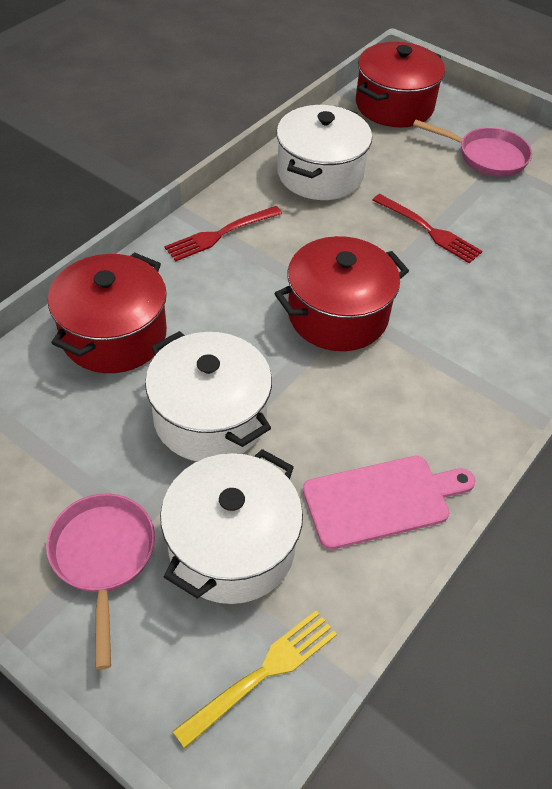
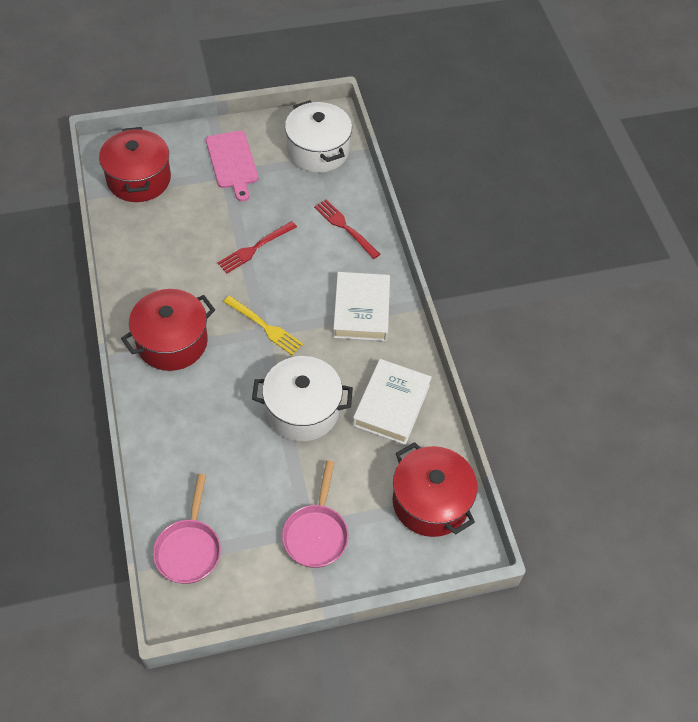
white book: none = 0 -> [333,272,390,341] [353,359,432,445] = 2
white pot: [145,331,272,462] [160,449,303,604] [276,105,372,200] = 3 -> [252,356,353,441] [285,100,352,173] = 2

